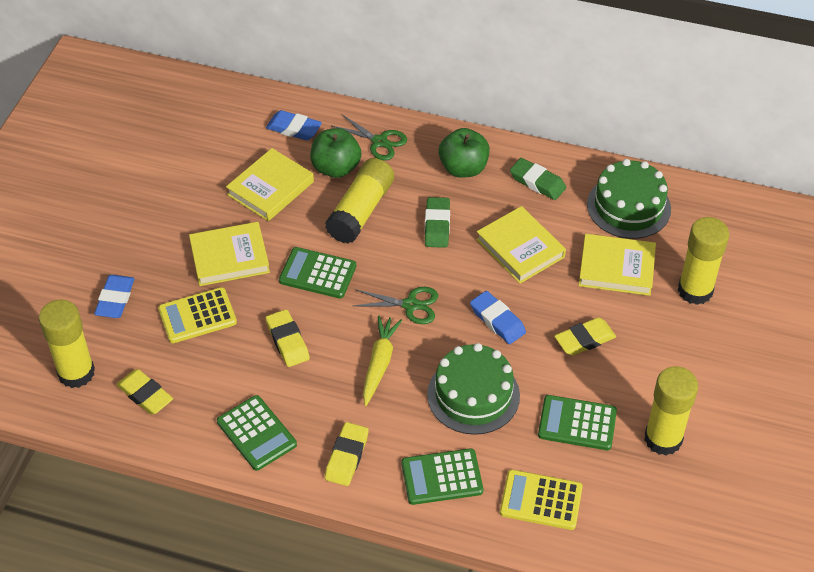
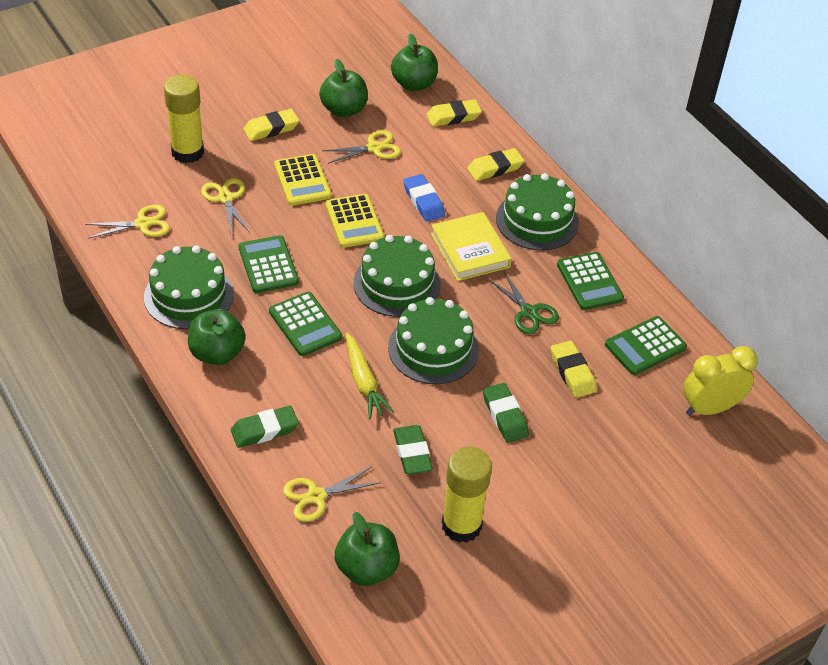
blue eraser: [94,275,134,318] [266,110,322,140] [470,291,526,344] = 3 -> [403,174,445,222] = 1
green apple: [310,128,361,178] [438,128,490,178] = 2 -> [188,309,246,365] [319,59,368,117] [335,512,400,586] [391,33,438,91] = 4
green cake: [427,343,520,435] [587,159,671,239] = 2 -> [144,245,234,329] [353,235,441,317] [388,297,479,384] [496,173,579,251] = 4
green eraser: [425,197,450,248] [510,158,566,200] = 2 -> [231,406,299,448] [393,425,433,474] [483,383,529,443] = 3
green scissors: [331,114,407,160] [353,287,438,324] = 2 -> [488,271,559,334] = 1
yellow book: [189,222,270,286] [226,148,314,221] [476,206,566,284] [578,234,656,296] = 4 -> [431,212,512,281] = 1
yellow clock: none = 0 -> [683,346,758,416] = 1
yellow glue stick: [39,300,95,388] [325,158,394,244] [644,366,698,456] [678,217,729,305] = 4 -> [164,74,204,163] [442,446,492,543] = 2
yellow scissors: none = 0 -> [85,205,170,239] [201,178,249,235] [283,467,381,522] [323,130,401,164] = 4

